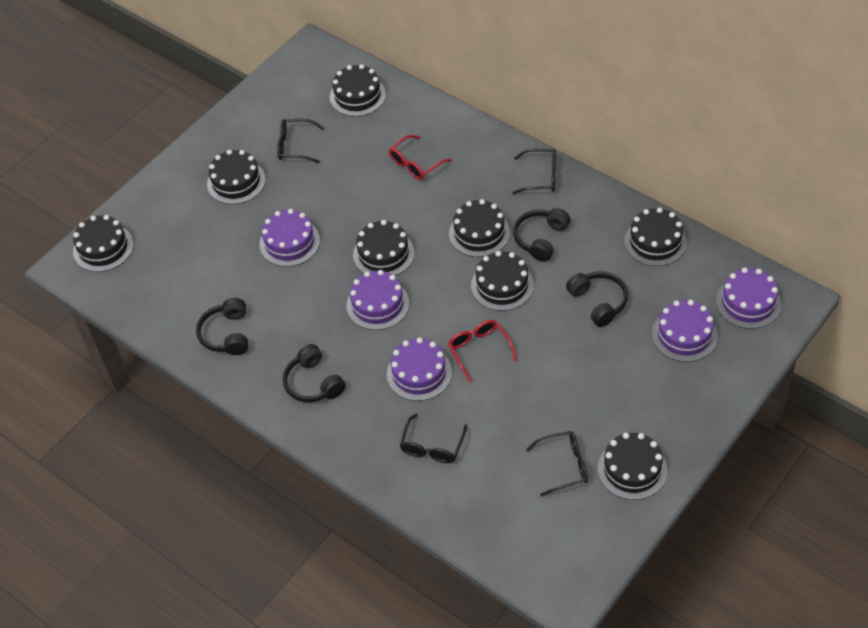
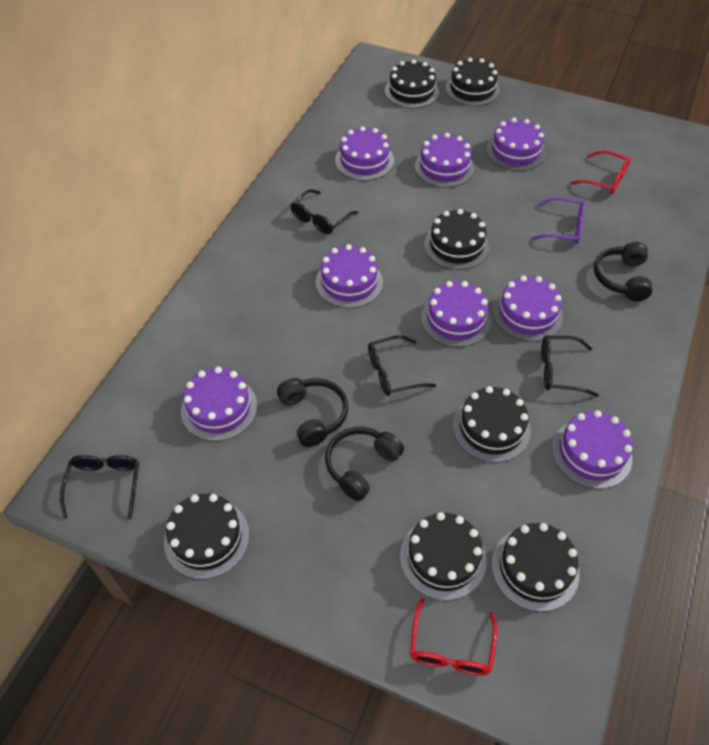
black cake: [73,215,133,272] [207,150,265,204] [330,64,386,117] [353,220,414,276] [449,199,510,257] [471,251,534,311] [598,433,667,500] [624,207,687,266] = 8 -> [164,494,249,579] [385,59,439,108] [400,512,487,601] [424,209,489,270] [446,58,500,106] [453,386,531,463] [492,523,579,612] = 7
black headphones: [196,298,248,355] [283,344,346,402] [513,208,570,262] [566,271,628,327] = 4 -> [277,378,348,447] [325,427,404,501] [594,242,653,301] = 3
purple cake: [260,209,320,267] [346,270,409,330] [387,338,452,401] [652,300,718,362] [716,268,781,329] = 5 -> [181,367,257,441] [316,244,383,308] [335,126,394,181] [415,133,474,188] [421,281,491,347] [487,118,546,171] [493,275,563,342] [552,410,633,489] = 8
purple glasses: none = 0 -> [531,197,585,244] = 1

